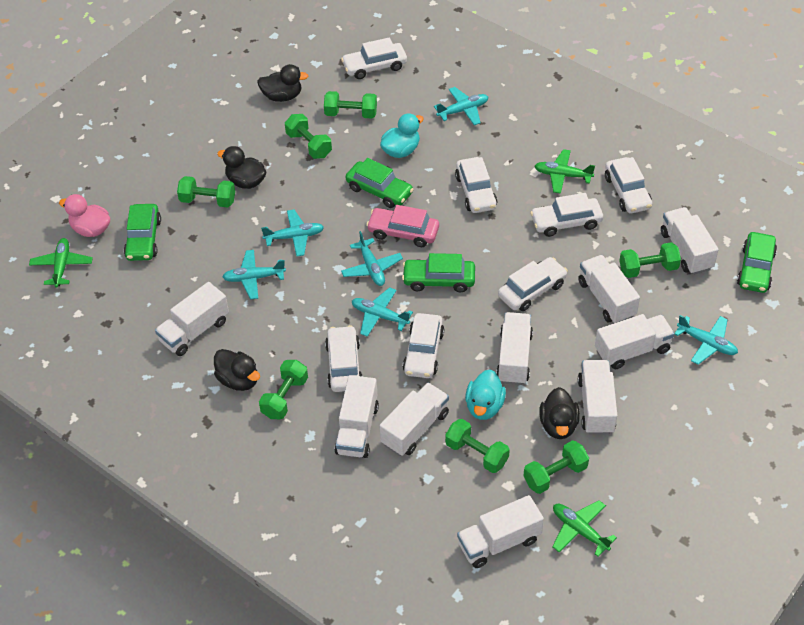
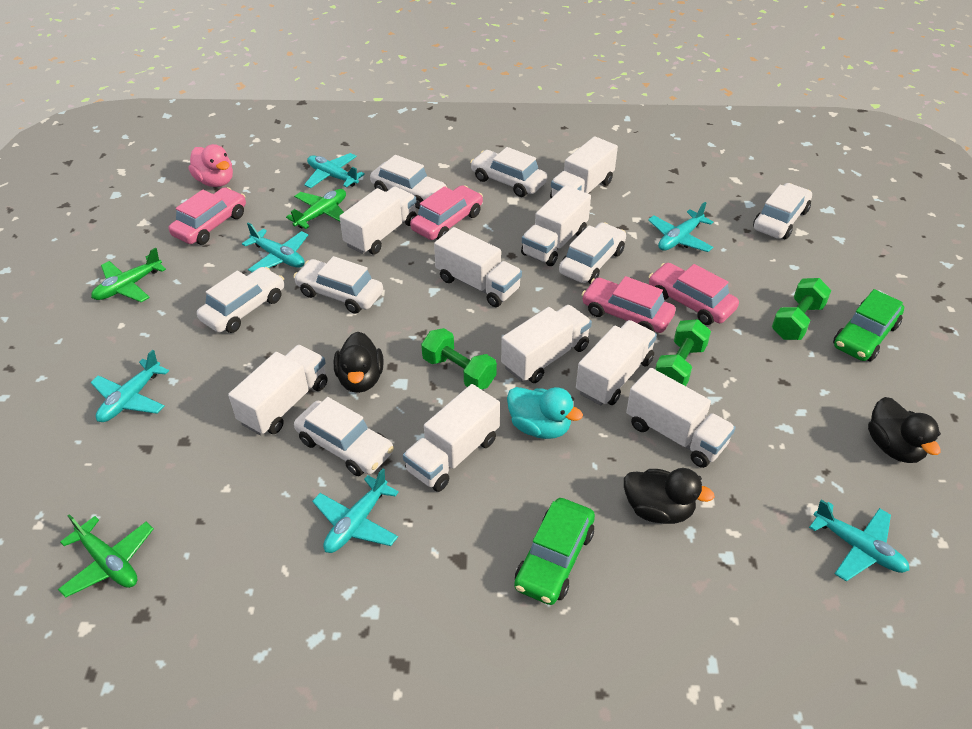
black duck: [214,349,260,391] [217,146,266,189] [257,64,308,102] [539,387,580,439] = 4 -> [334,332,384,393] [624,468,715,524] [868,397,941,463] = 3
green car: [124,204,161,261] [345,158,414,208] [402,253,475,292] [737,232,777,293] = 4 -> [514,498,595,605] [833,289,904,362] = 2
green dumbbell: [177,176,235,207] [259,360,308,419] [285,114,332,159] [324,91,377,119] [445,419,510,473] [523,440,589,494] [619,242,681,278] = 7 -> [421,328,497,390] [655,319,711,386] [772,278,831,340] = 3
pink car: [366,205,439,247] = 1 -> [169,187,246,245] [410,185,483,240] [582,276,676,333] [649,263,739,325] = 4
turquoise duck: [380,113,424,158] [465,369,506,420] = 2 -> [507,387,583,439] = 1

